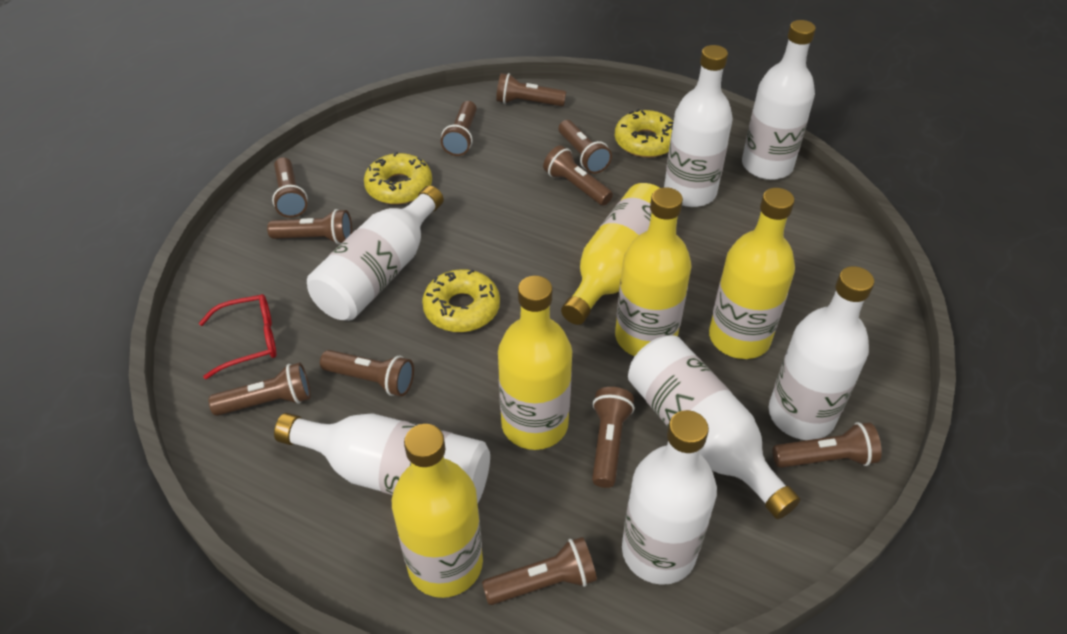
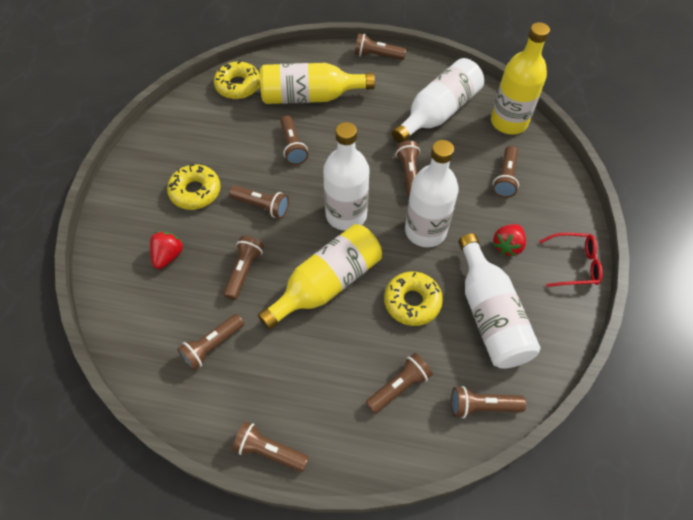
brown flashlight: [208,363,311,416] [267,209,352,244] [272,157,308,218] [320,350,414,396] [441,101,477,156] [482,537,597,605] [496,73,566,106] [543,145,613,206] [559,120,612,174] [592,387,635,488] [773,422,882,468] = 11 -> [177,314,244,371] [223,236,264,300] [229,185,289,218] [232,422,309,472] [280,116,308,165] [355,33,406,60] [366,353,433,414] [396,141,420,197] [451,386,526,418] [493,146,519,198] = 10
red strawberry: none = 0 -> [150,232,183,269] [493,224,526,256] = 2
white bottle: [274,413,490,504] [307,186,444,321] [622,410,717,585] [628,335,800,519] [664,45,733,207] [742,20,816,180] [769,266,874,440] = 7 -> [323,122,370,231] [392,58,484,143] [405,140,459,247] [458,233,541,369] = 4
yellow bottle: [392,424,483,598] [498,276,572,450] [561,183,660,325] [615,187,692,356] [709,188,795,359] = 5 -> [258,224,382,330] [260,63,375,104] [491,22,550,134] = 3

